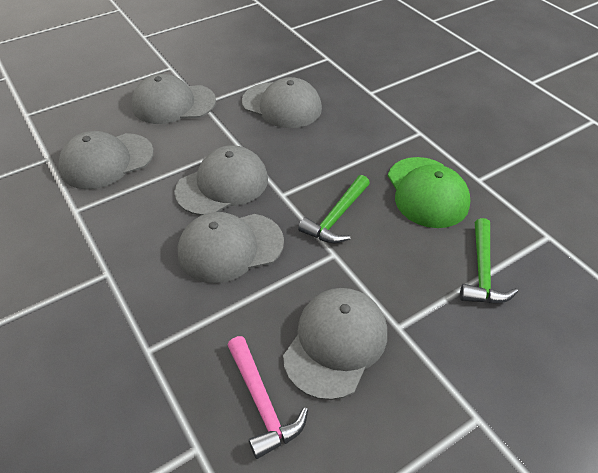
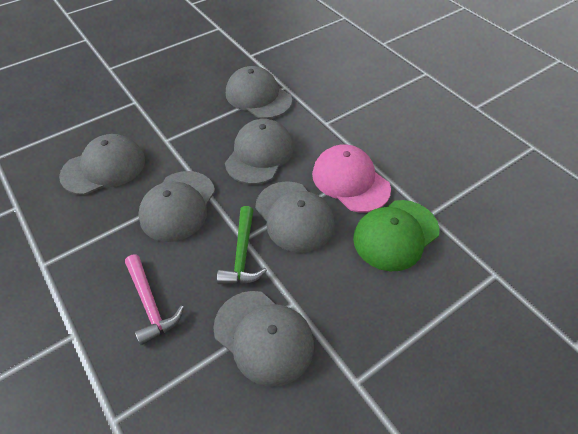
green hammer: [298,175,370,243] [460,218,518,303] = 2 -> [217,206,267,284] = 1
pink cap: none = 0 -> [312,144,391,212] = 1

